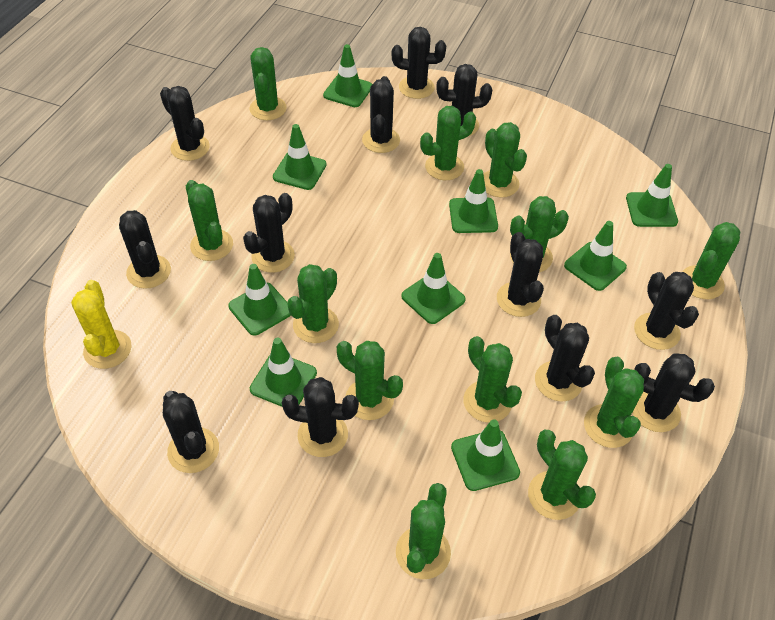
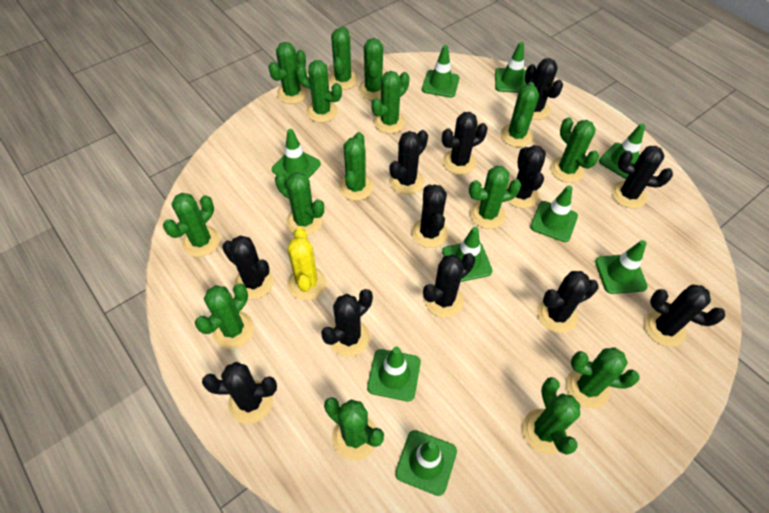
green cactus: [186,180,233,261] [249,47,287,120] [287,264,339,343] [337,341,403,420] [396,483,451,579] [420,106,476,180] [463,336,522,422] [484,122,527,198] [510,196,569,272] [528,430,596,520] [584,357,644,448] [682,222,740,299] = 12 -> [163,193,220,257] [195,284,254,349] [268,42,308,104] [275,172,324,236] [296,60,342,123] [324,397,384,460] [328,26,358,90] [339,132,373,201] [358,38,383,100] [371,71,410,134] [469,166,521,229] [501,82,539,147] [522,377,580,455] [550,117,599,183] [566,347,640,409] = 15

